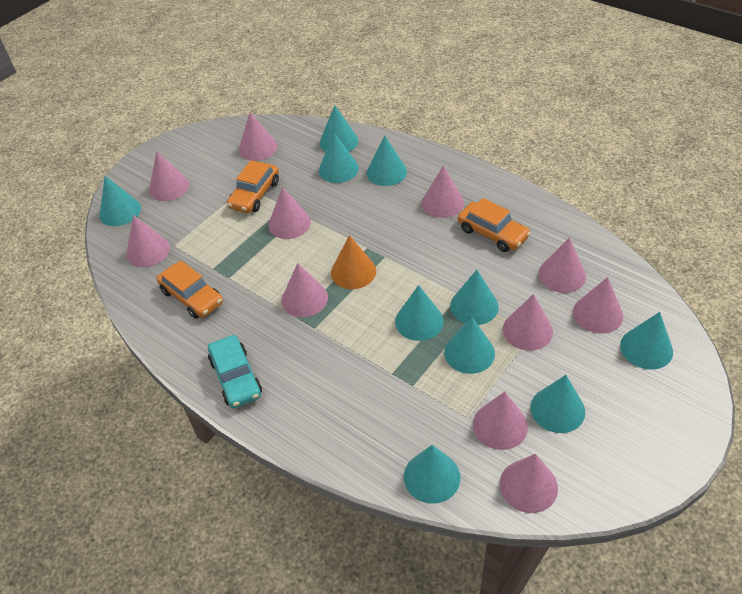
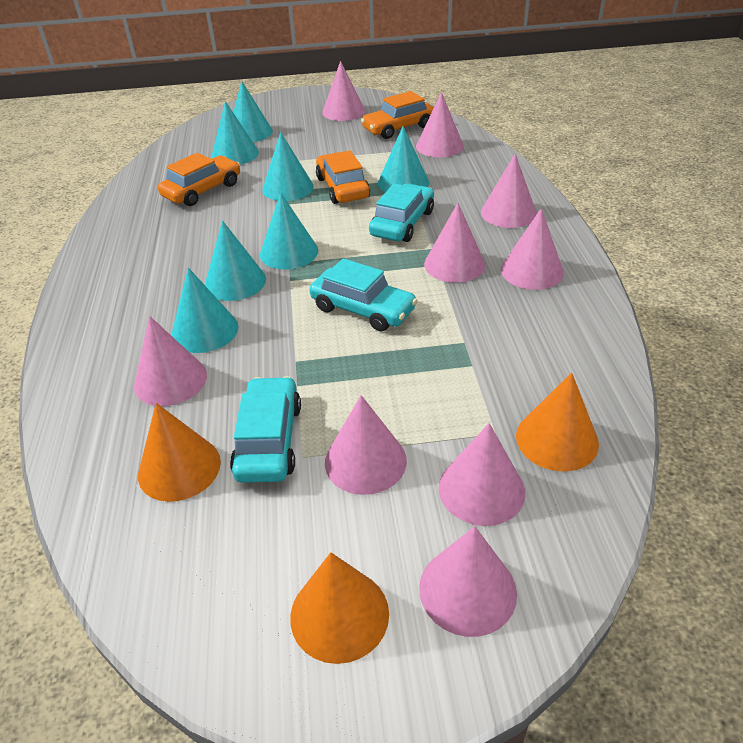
orange cone: [331,235,376,289] = 1 -> [138,403,221,502] [290,552,389,664] [516,372,599,471] = 3
pink cone: [126,215,170,267] [149,151,189,201] [239,112,277,161] [268,187,311,239] [281,263,328,317] [422,165,464,218] [473,392,528,450] [500,454,558,513] [503,294,553,351] [538,237,586,293] [573,277,623,334] = 11 -> [134,316,207,406] [322,61,365,121] [325,395,407,495] [416,92,464,157] [419,526,517,637] [424,203,485,283] [438,423,525,526] [481,154,537,228] [501,208,564,290] = 9
turquoise car: [208,335,262,408] = 1 -> [230,376,301,483] [309,258,418,332] [369,183,434,242] = 3
turquoise cone: [99,176,141,226] [319,132,359,183] [320,105,358,152] [367,135,407,186] [395,285,444,341] [404,445,460,503] [444,317,495,374] [450,270,499,325] [531,375,585,433] [620,312,673,370] = 10 -> [171,268,238,353] [205,221,266,301] [211,101,259,165] [233,81,273,142] [260,192,318,269] [262,132,314,201] [378,126,429,192] = 7

